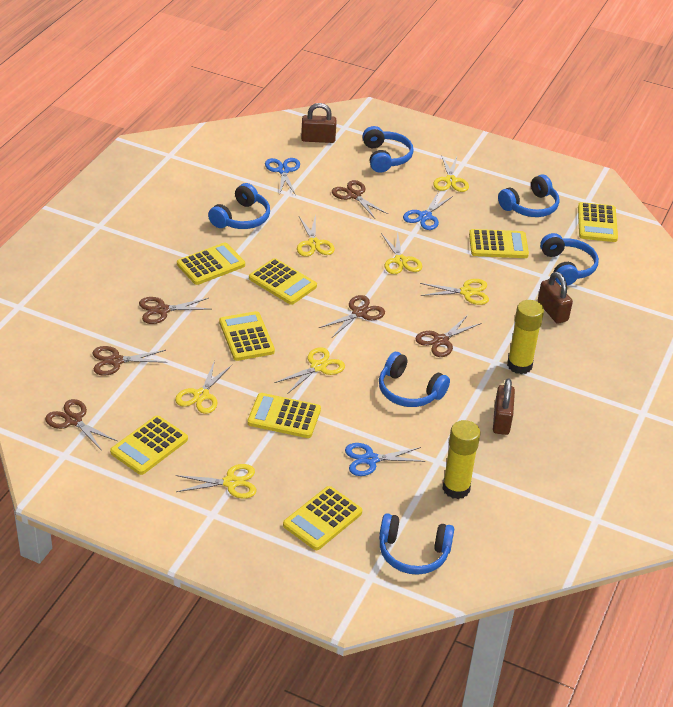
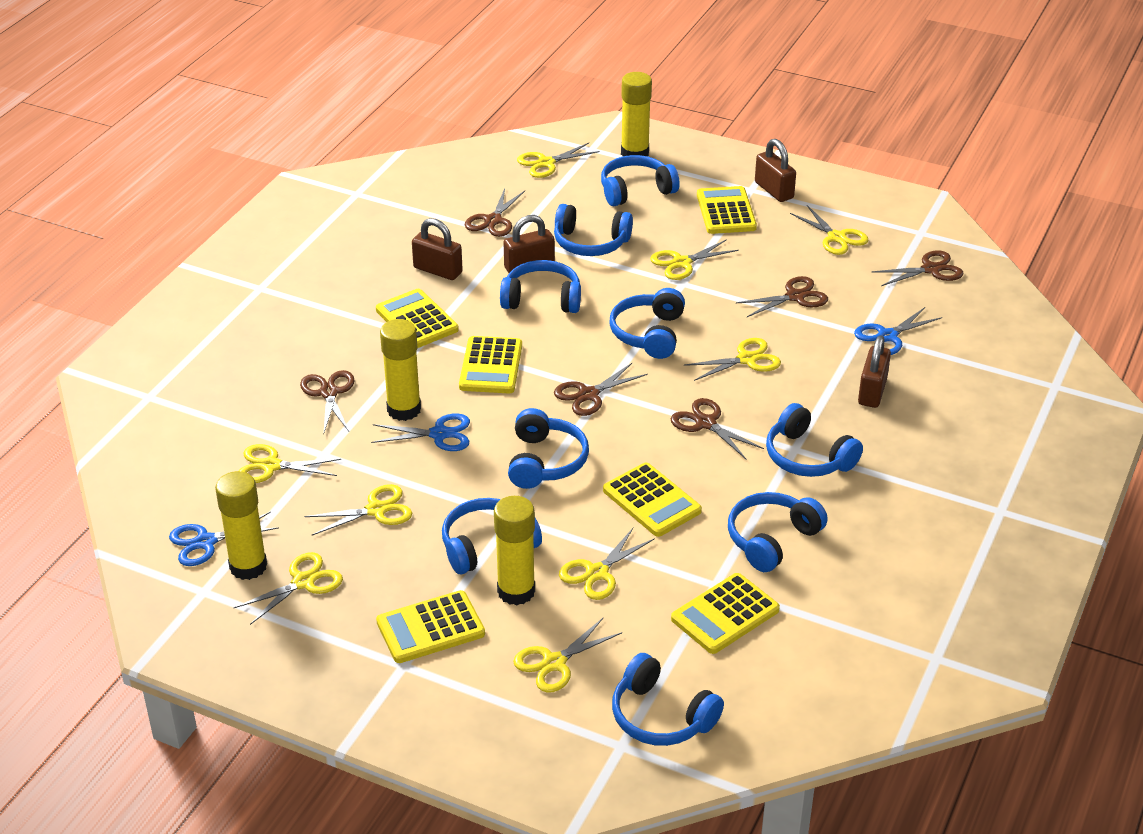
blue headphones: [208,183,270,229] [362,126,414,173] [379,352,450,407] [379,513,454,575] [498,175,559,217] [540,233,599,286] = 6 -> [442,498,542,574] [500,260,581,313] [508,408,589,489] [554,204,633,256] [601,155,680,206] [610,288,685,359] [612,653,724,746] [728,492,828,572] [766,403,863,477] = 9
brown padlock: [301,103,336,143] [493,379,515,435] [538,272,573,324] = 3 -> [412,218,463,280] [503,215,555,273] [755,139,796,202] [858,335,891,408] = 4
yellow calculator: [110,416,188,475] [177,243,245,285] [219,311,275,361] [247,393,321,438] [249,258,317,305] [283,486,362,550] [469,229,529,258] [578,202,618,242] = 8 -> [376,289,459,348] [376,590,485,663] [459,336,522,393] [603,463,702,537] [671,573,780,654] [697,186,757,234] = 6
yellow glue stick: [443,420,480,499] [507,300,544,374] = 2 -> [215,471,267,580] [380,319,421,421] [494,496,535,605] [621,72,652,156] = 4
yellow scissors: [175,360,232,414] [176,464,256,499] [274,347,345,394] [297,215,335,257] [381,232,422,274] [420,279,489,305] [433,155,469,192] = 7 -> [234,552,343,625] [239,444,341,483] [304,484,412,535] [513,618,622,693] [517,143,600,178] [559,527,655,600] [650,239,739,280] [684,338,781,381] [790,205,869,255] = 9

